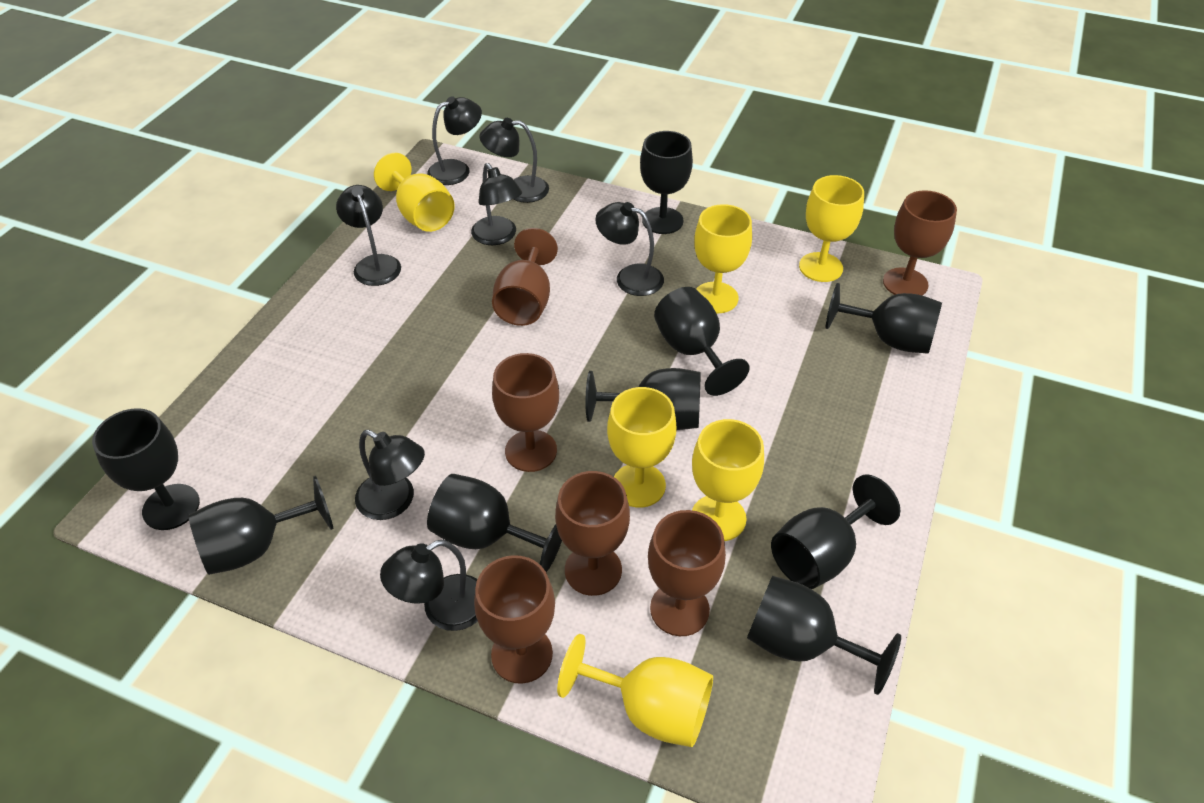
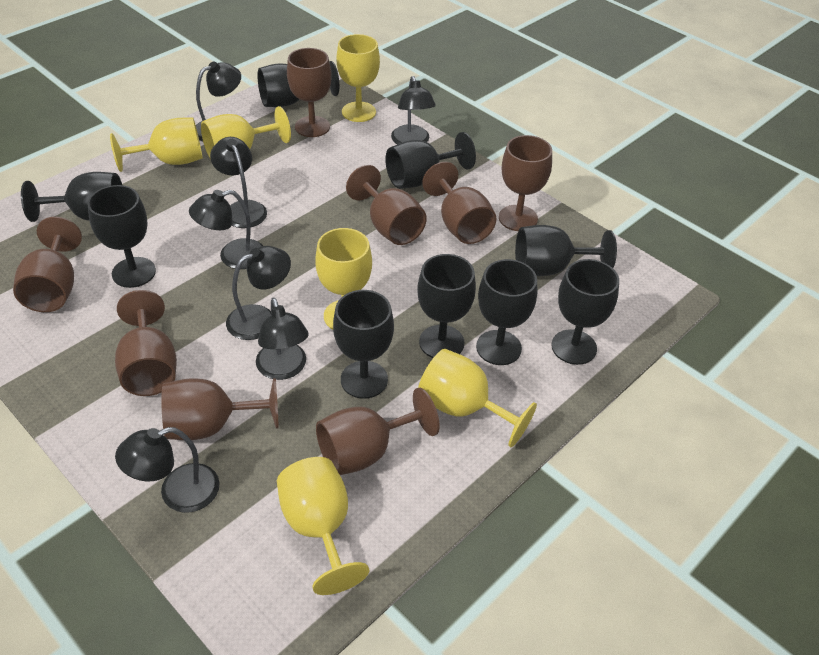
brown goblet: [474,555,555,684] [492,228,558,326] [492,353,559,472] [555,471,630,596] [648,510,726,636] [883,190,957,296] = 6 -> [13,217,82,312] [115,290,177,396] [161,378,279,440] [287,48,332,137] [316,388,440,475] [346,165,427,245] [422,162,496,244] [499,135,552,231] = 8

